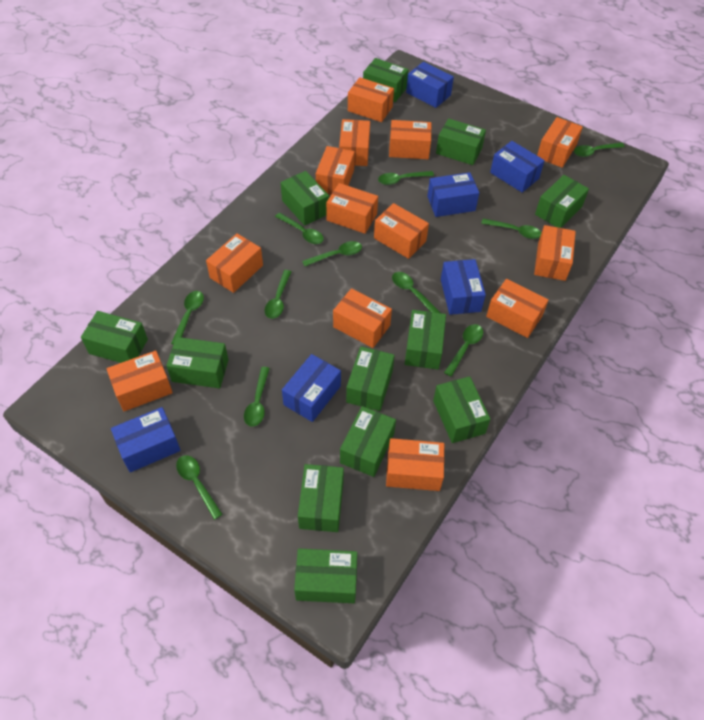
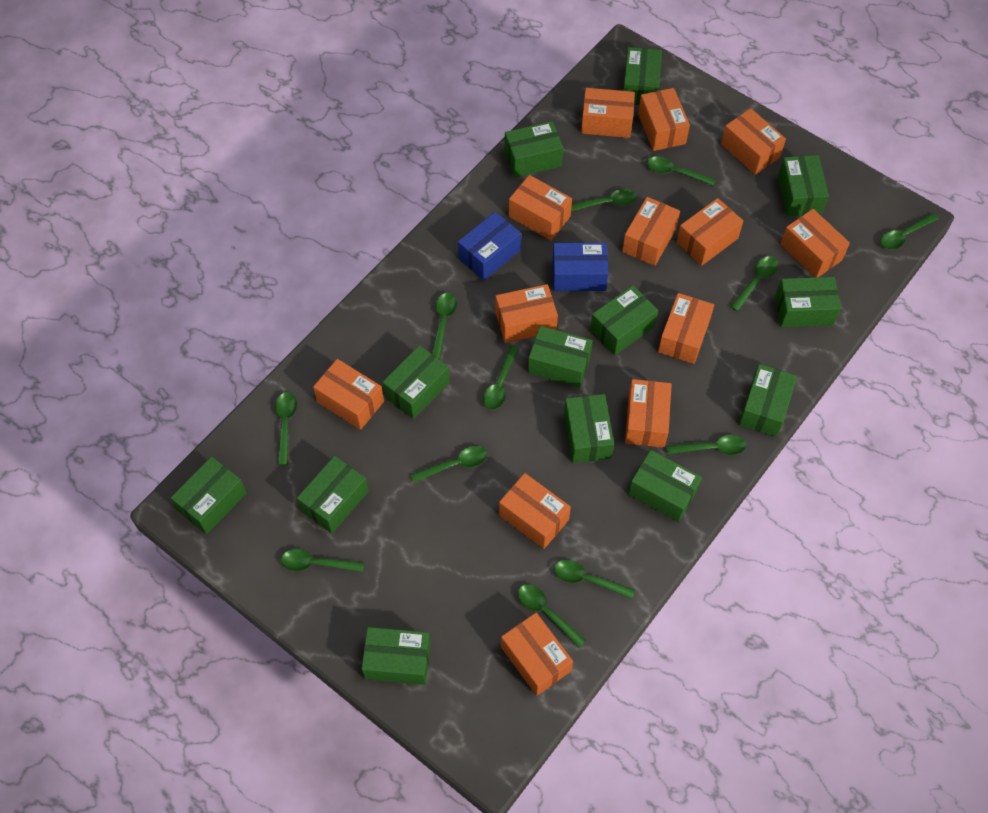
blue box: [111,407,181,472] [282,354,341,422] [406,62,454,108] [427,172,479,217] [441,259,486,315] [490,141,545,193] = 6 -> [458,212,521,281] [552,243,608,291] = 2
green box: [81,311,148,363] [166,337,228,388] [281,171,329,226] [294,549,357,603] [298,464,344,532] [340,406,396,477] [346,346,395,411] [363,58,409,102] [405,310,446,369] [433,376,490,443] [436,119,486,165] [535,175,589,228] = 12 -> [171,456,247,534] [297,456,369,534] [362,627,431,685] [382,345,450,419] [505,121,563,178] [528,326,593,388] [564,394,614,463] [590,285,658,355] [623,47,662,105] [628,450,702,522] [739,364,797,437] [775,277,841,327] [778,155,829,217] = 13
green spoon: [171,291,204,345] [176,455,223,520] [244,367,270,427] [265,270,291,319] [275,213,324,244] [302,241,362,267] [378,171,434,185] [392,272,441,313] [444,324,483,377] [481,218,541,239] [574,143,625,157] = 11 -> [275,392,297,465] [281,549,364,572] [410,446,488,483] [432,293,457,360] [483,346,519,410] [518,584,586,648] [554,560,635,599] [571,189,637,212] [647,156,716,186] [666,435,746,455] [730,256,779,312] [880,213,939,250] = 12

